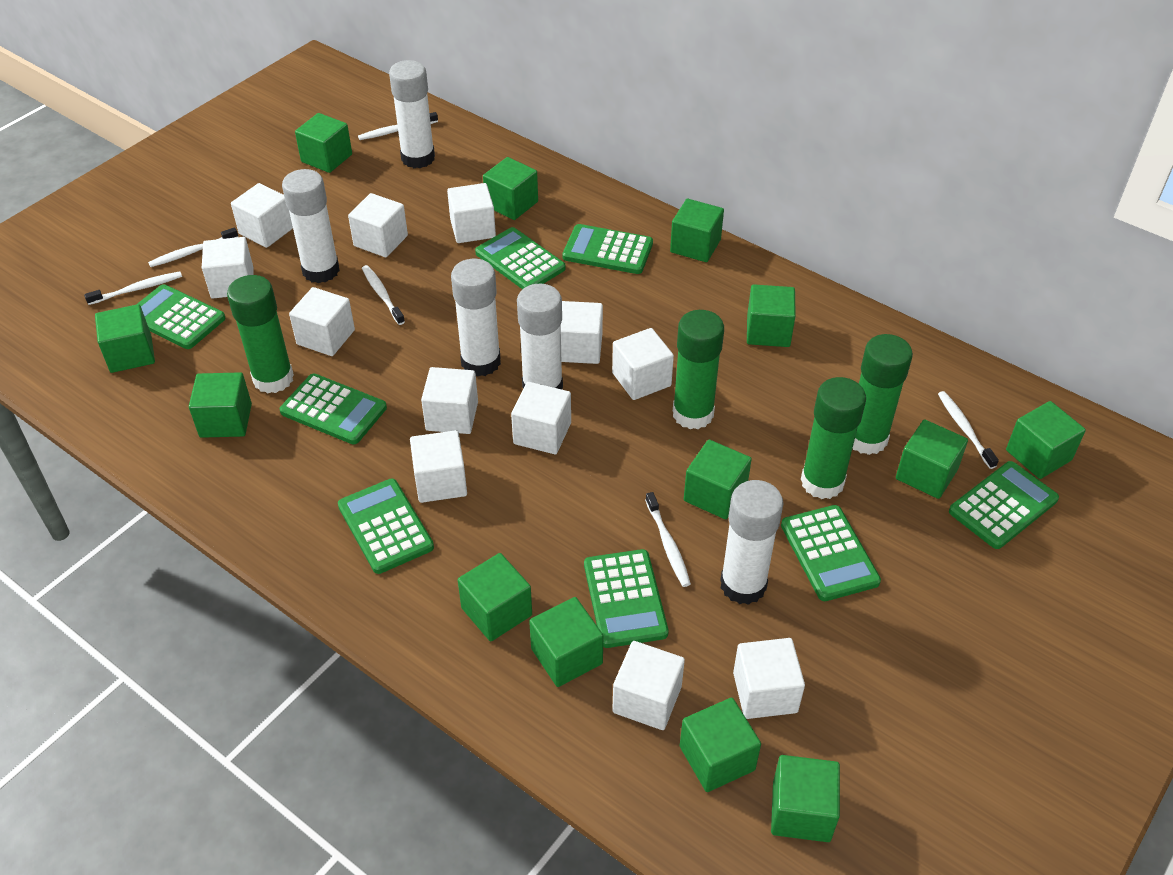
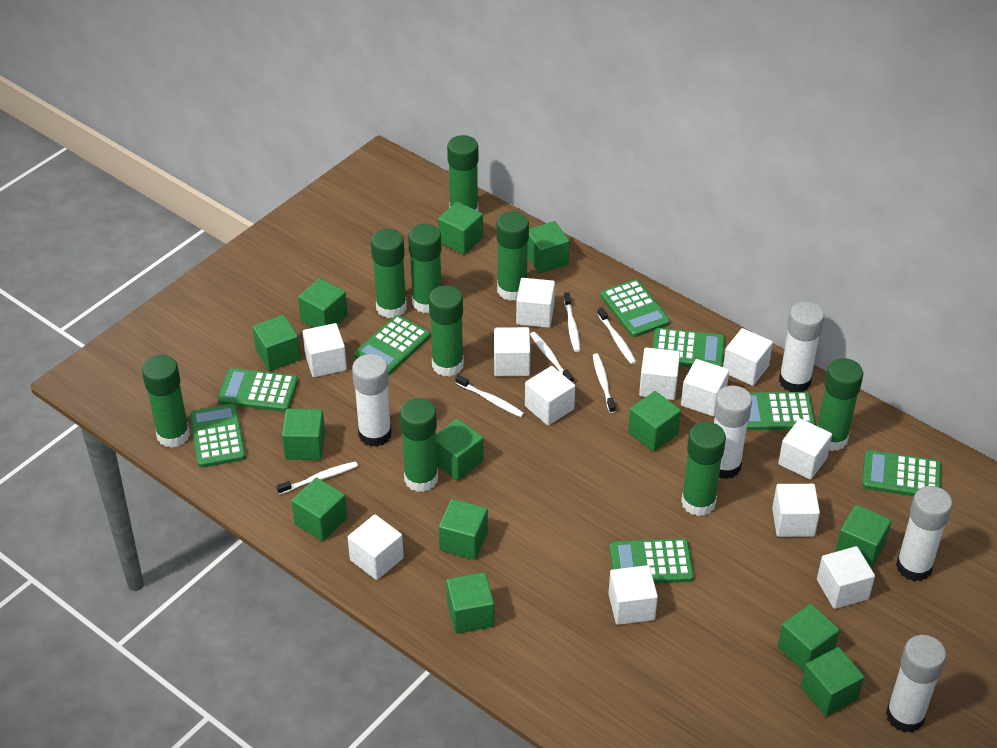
green glue stick: [227,275,294,393] [673,310,724,429] [801,377,866,499] [853,334,913,455] = 4 -> [142,355,190,448] [371,229,407,318] [400,398,438,492] [408,224,441,313] [429,285,464,377] [447,135,478,211] [496,212,529,301] [681,422,726,516] [817,358,863,451] = 9

